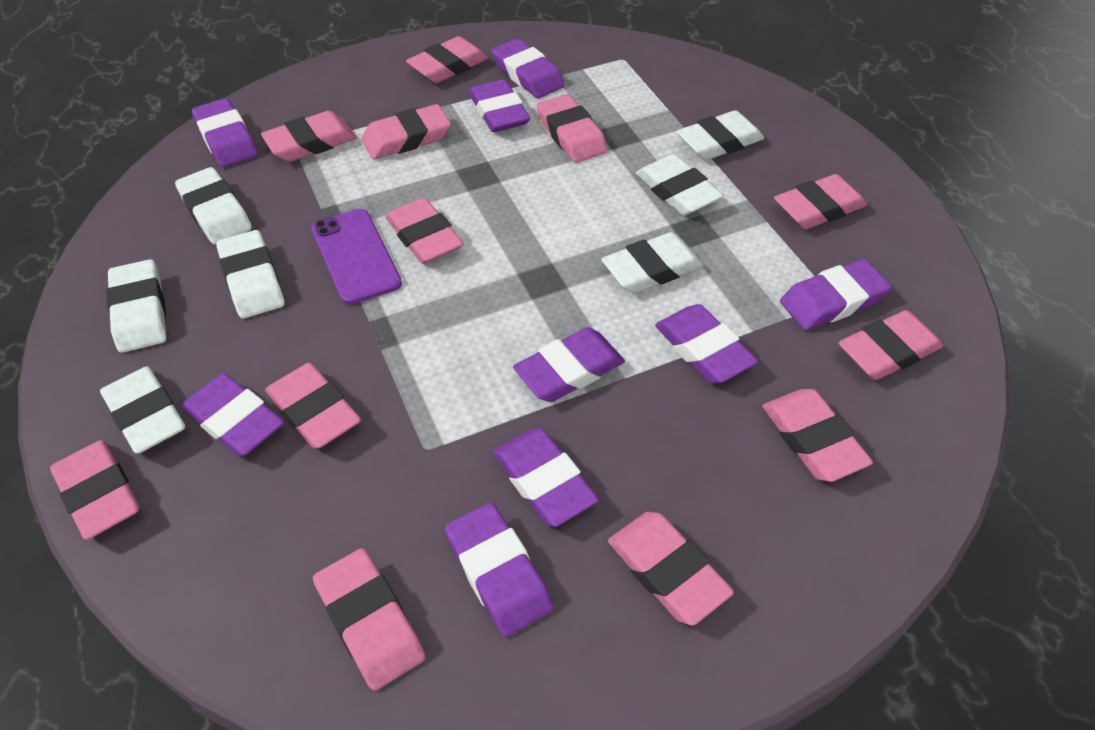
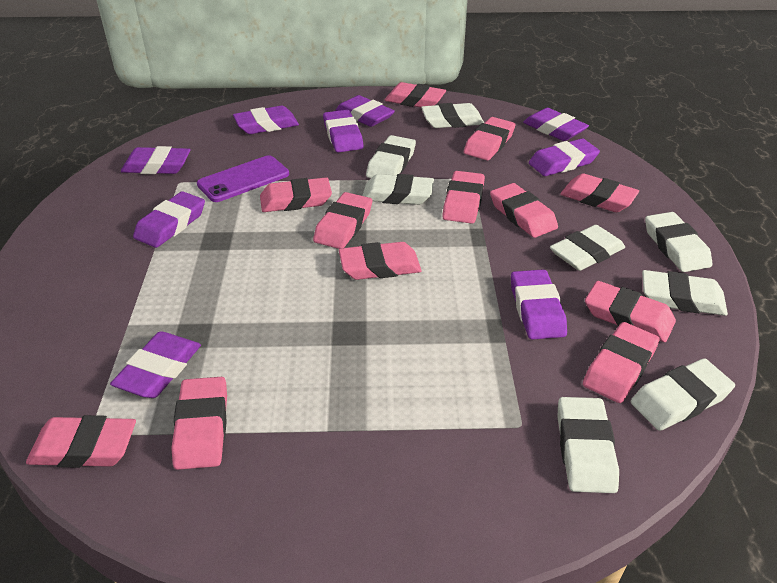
white eraser: [100,366,186,454] [106,259,167,353] [175,167,252,245] [216,230,285,319] [601,232,703,293] [636,154,723,215] [677,110,764,160] = 7 -> [362,174,434,205] [366,135,416,178] [421,103,484,128] [550,225,625,271] [557,397,619,493] [631,359,735,431] [642,270,728,316] [645,212,712,272] = 8

